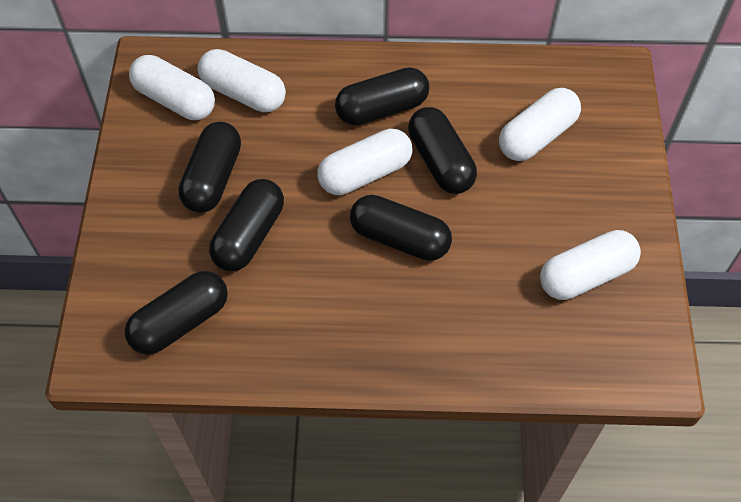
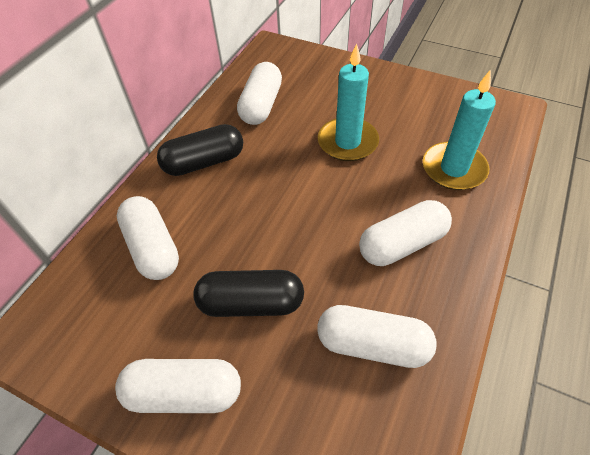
black capsule: [125,271,228,355] [178,122,241,213] [209,179,284,271] [335,67,429,126] [350,195,452,261] [408,107,477,194] = 6 -> [157,124,243,176] [193,270,304,317] = 2
turquoise candle: none = 0 -> [318,43,379,161] [423,69,496,190] = 2

